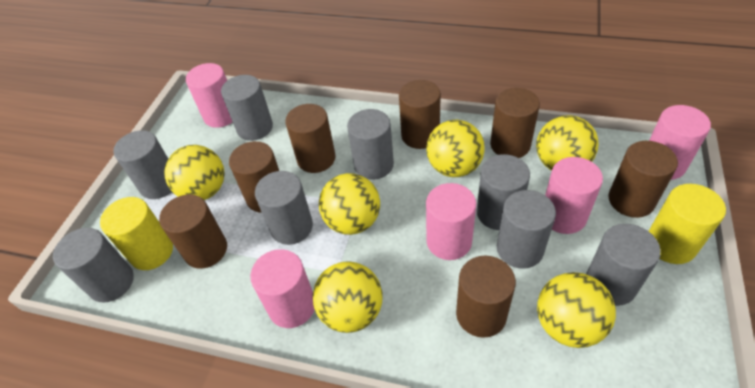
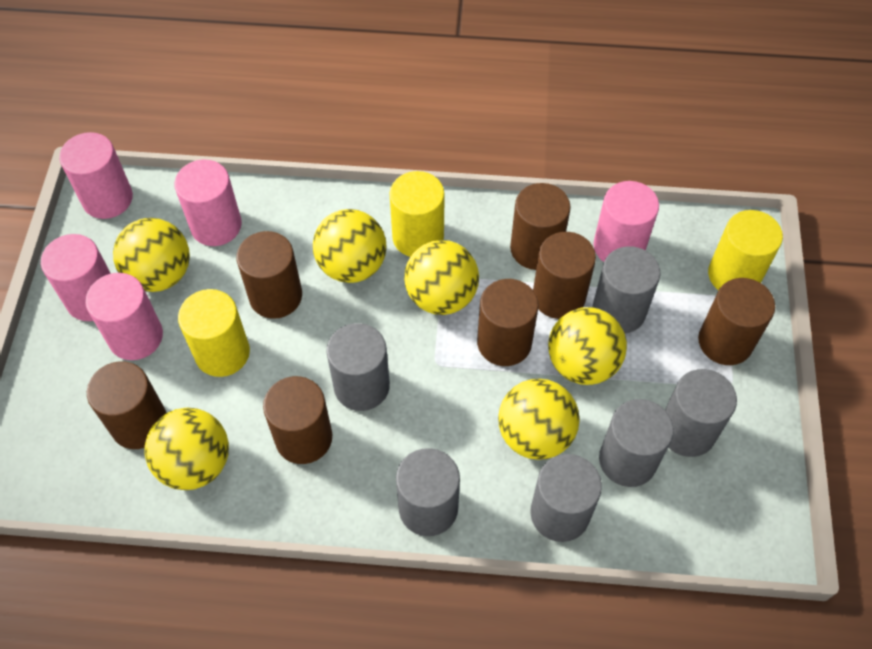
grey cylinder: [53,228,134,303] [113,130,172,199] [221,75,273,141] [255,171,313,245] [347,109,394,180] [476,154,530,230] [497,190,556,269] [586,224,661,306] = 8 -> [327,323,390,411] [396,448,460,536] [530,454,602,542] [592,246,660,333] [599,399,674,487] [665,369,737,457] = 6
yellow cylinder: [100,197,173,270] [649,184,726,264] = 2 -> [178,289,250,377] [389,171,445,257] [708,210,783,290] = 3

